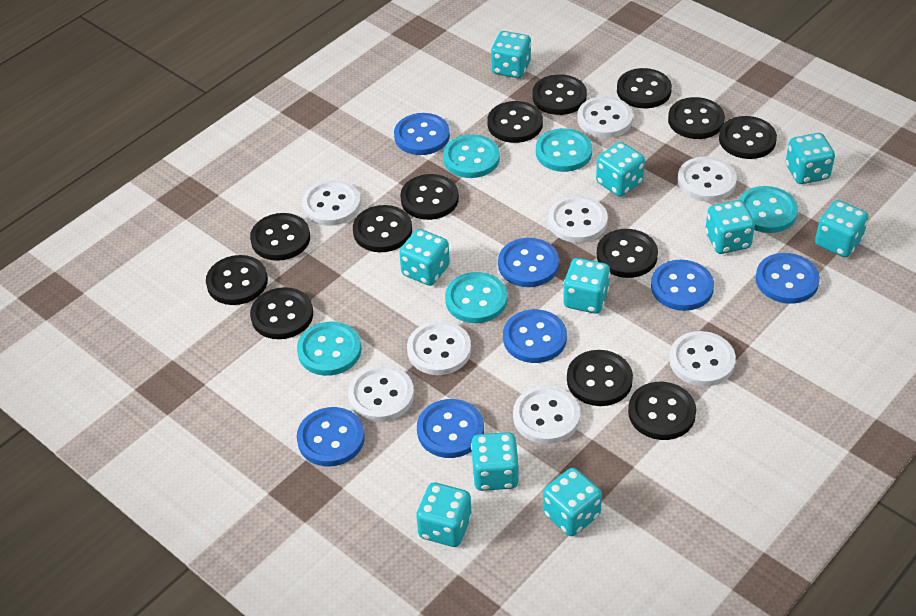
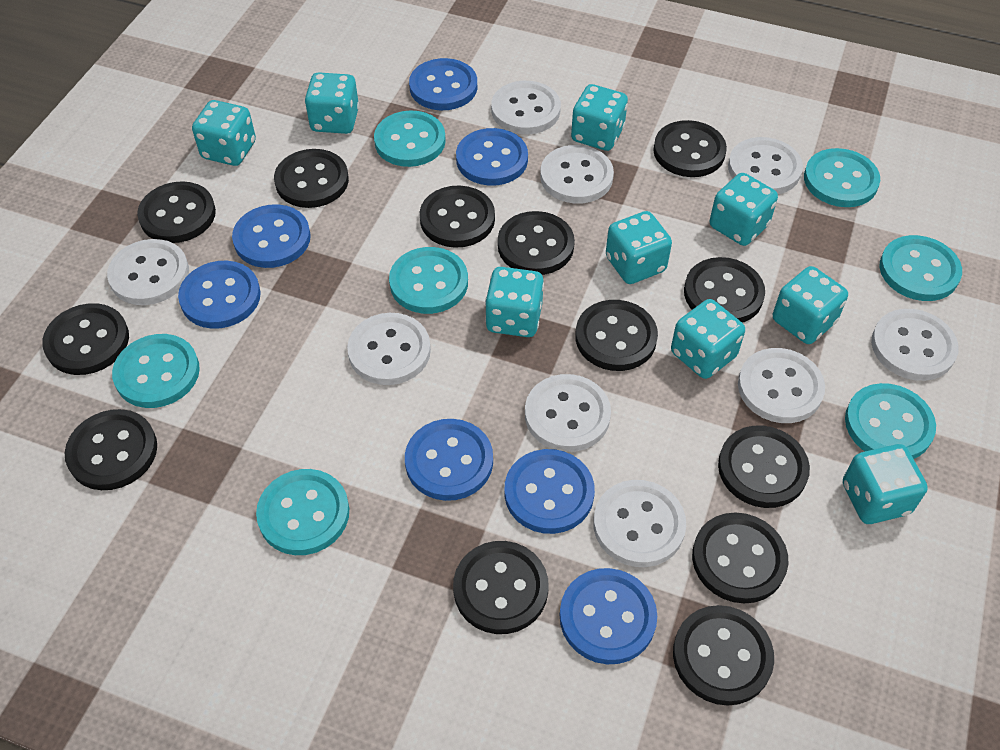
turquoise button: [297,322,361,376] [443,134,500,178] [445,272,507,323] [536,128,592,172] [739,186,798,233] = 5 -> [112,334,200,408] [256,469,349,555] [374,110,446,167] [389,247,468,314] [804,148,880,207] [845,383,936,459] [879,235,962,301] = 7
turquoise dice: [399,229,450,286] [416,483,472,547] [471,432,519,491] [491,31,531,78] [543,468,602,536] [563,258,610,314] [596,142,645,197] [705,200,755,254] [786,133,835,184] [815,200,868,257] = 10 -> [192,100,256,166] [305,72,359,134] [485,267,544,337] [571,84,628,151] [606,211,672,284] [671,299,745,379] [710,173,778,246] [773,266,848,344] [843,444,928,524] = 9
white button: [302,180,361,226] [348,365,414,422] [407,321,471,375] [513,385,580,444] [548,196,608,243] [577,96,633,138] [669,331,736,387] [678,156,737,202] = 8 -> [107,239,189,305] [347,313,431,385] [491,81,561,134] [525,374,611,452] [540,145,614,204] [593,480,686,567] [728,137,803,194] [738,348,825,423] [871,309,959,381] = 9

